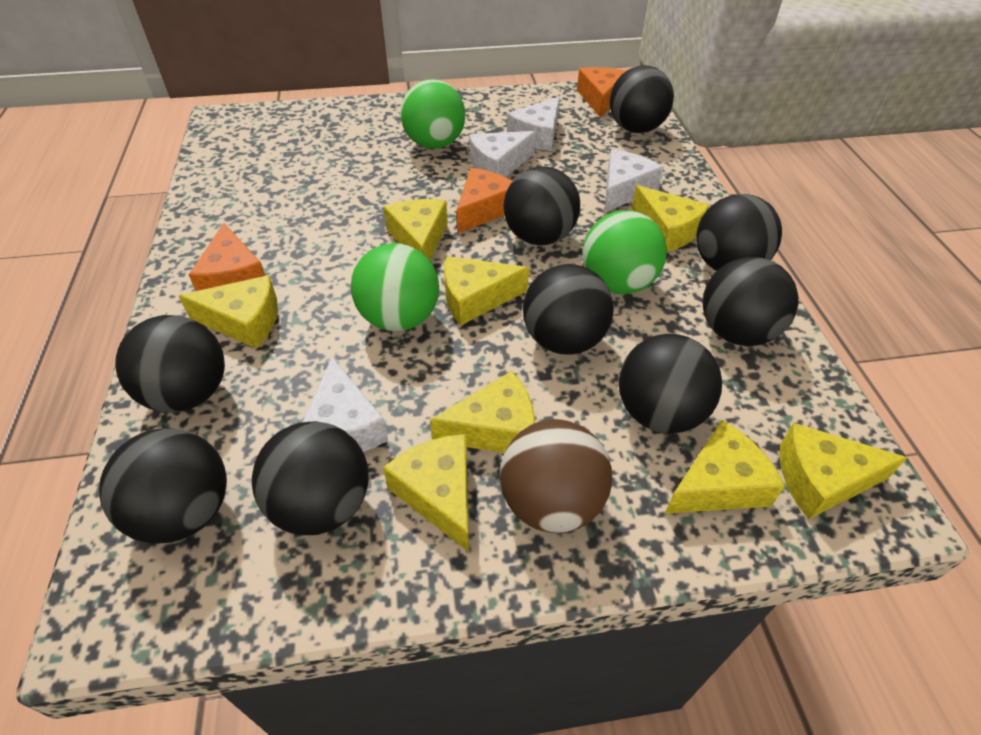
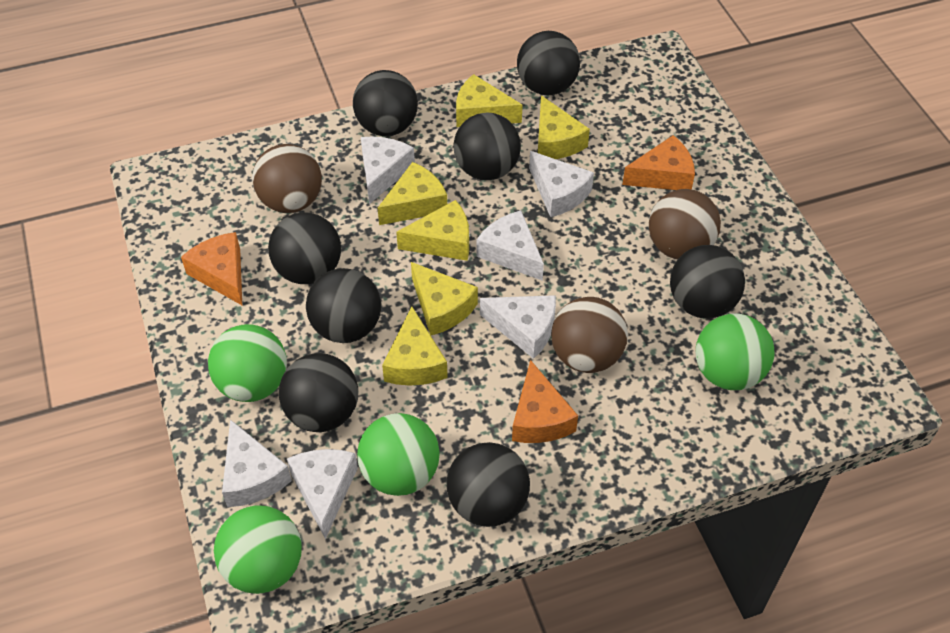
black ball: [99,428,227,544] [115,315,225,413] [252,421,369,535] [503,166,580,245] [523,264,614,354] [610,65,674,133] [619,334,722,434] [696,194,782,271] [703,257,798,346] = 9 -> [268,212,341,284] [279,353,358,432] [306,268,381,343] [353,70,418,136] [447,442,530,527] [453,112,521,180] [517,31,580,95] [670,245,745,319] = 8
brown ball: [500,419,612,533] = 1 -> [252,144,322,213] [551,297,628,373] [649,189,721,259] = 3
green ball: [351,243,439,331] [401,79,465,149] [583,210,667,294] = 3 -> [208,324,287,402] [214,505,302,594] [357,413,440,496] [696,313,774,390] = 4
white cheese: [303,357,388,452] [469,131,536,177] [507,97,560,151] [604,150,664,213] = 4 -> [222,420,292,507] [287,449,358,539] [361,137,415,204] [477,210,544,281] [480,295,556,359] [529,151,594,217] = 6
yellow cheese: [179,275,278,349] [383,434,469,552] [384,199,448,261] [430,371,535,453] [444,256,529,326] [631,185,710,252] [665,420,785,514] [780,423,907,520] = 8 -> [378,162,447,225] [382,307,448,386] [396,200,469,261] [411,262,478,335] [456,74,523,127] [538,95,590,159] = 6

